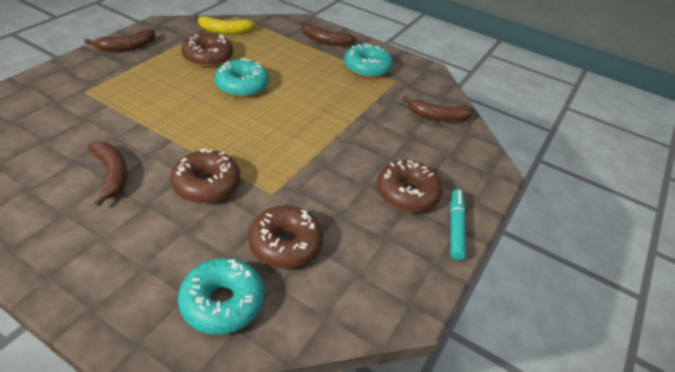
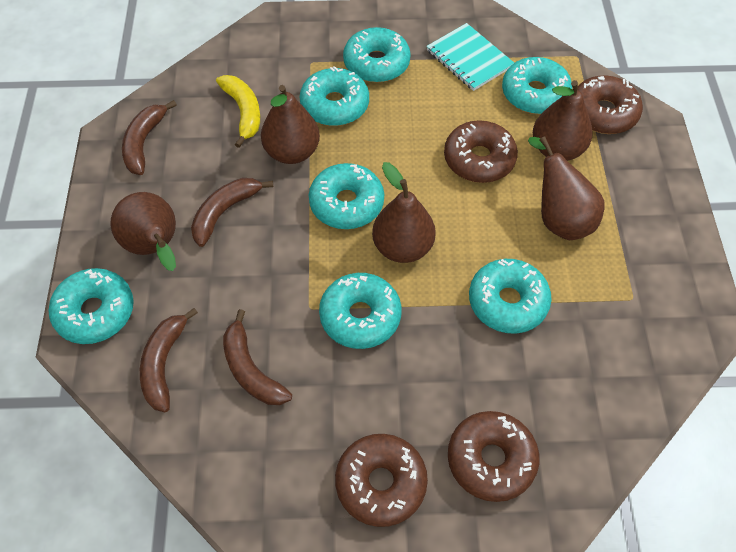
brown pear: none = 0 -> [110,192,176,271] [261,85,320,164] [372,162,436,263] [528,136,605,240] [533,80,593,161] = 5
turquoise donut: [178,258,264,335] [215,58,269,97] [344,43,393,78] = 3 -> [49,268,134,344] [300,66,369,126] [309,163,384,229] [319,273,402,349] [343,27,411,83] [469,259,552,334] [502,57,572,114] = 7
turquoise marker: [450,189,466,260] = 1 -> none = 0
turquoise notebook: none = 0 -> [426,23,514,91] = 1

